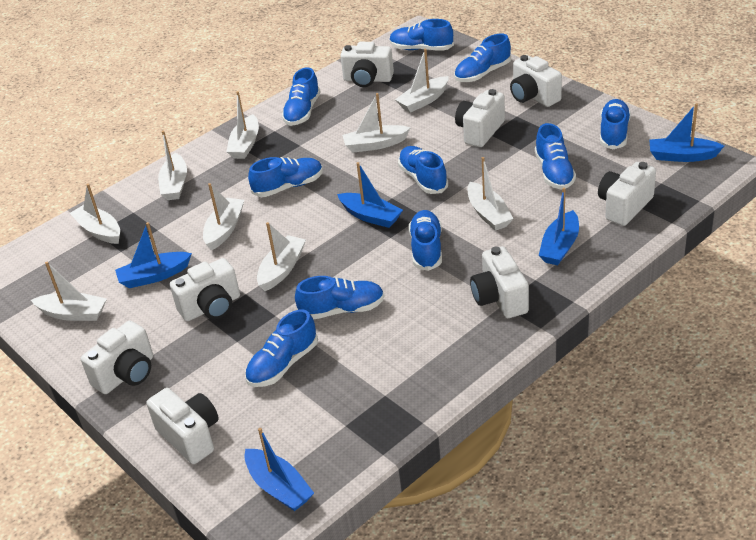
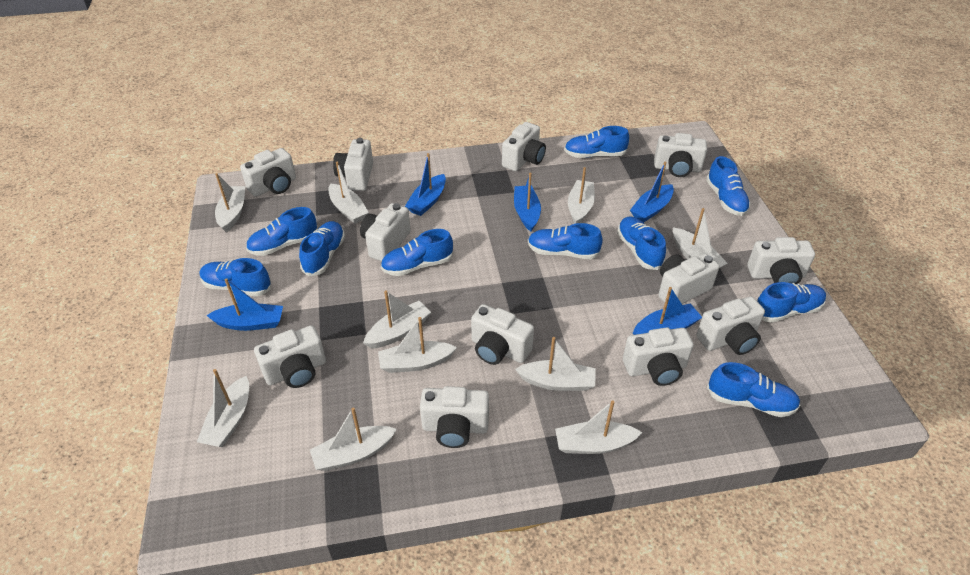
white boat: [31,262,107,321] [70,184,120,244] [158,130,187,200] [203,183,244,250] [226,91,259,159] [257,222,306,291] [342,93,410,153] [395,49,449,113] [467,157,514,231] = 9 -> [197,369,249,447] [215,173,245,232] [310,407,397,471] [328,162,369,224] [363,291,431,348] [378,317,457,373] [515,337,596,391] [555,400,642,454] [568,167,595,224] [673,208,728,268] = 10
white camera: [81,321,153,394] [146,388,219,464] [170,258,240,321] [340,42,394,87] [455,89,505,147] [470,246,529,318] [510,55,562,107] [598,162,656,226] = 8 -> [240,148,296,197] [254,325,326,388] [333,138,373,191] [360,203,411,261] [420,386,489,448] [471,304,534,365] [502,122,546,171] [623,327,693,386] [654,133,707,177] [658,254,719,304] [696,296,765,355] [747,237,815,284] = 12

